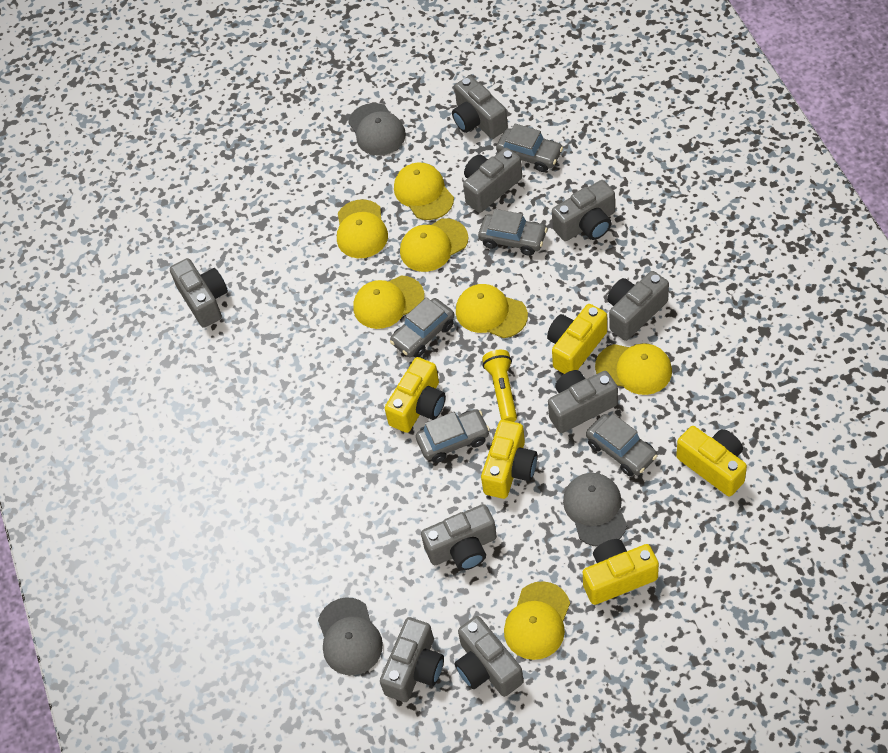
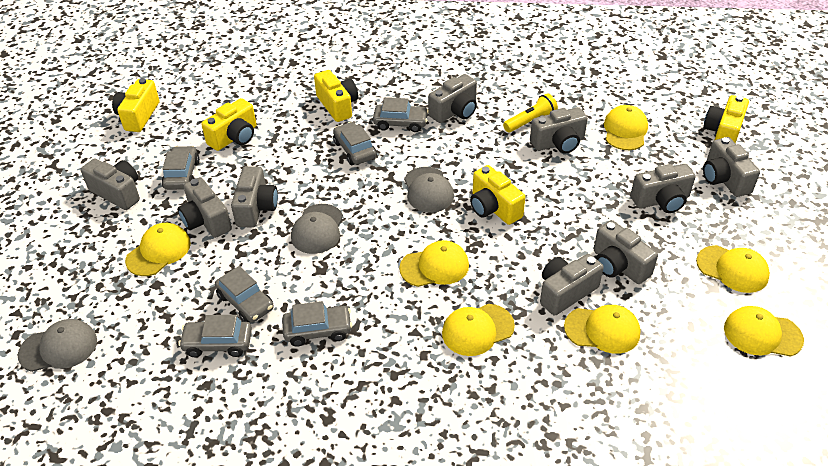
grey car: [390,297,455,357] [416,409,490,463] [478,209,548,256] [496,123,563,172] [586,414,657,476] = 5 -> [162,146,200,190] [178,315,252,357] [215,266,273,323] [282,301,352,347] [333,122,377,165] [373,97,429,132] = 6

